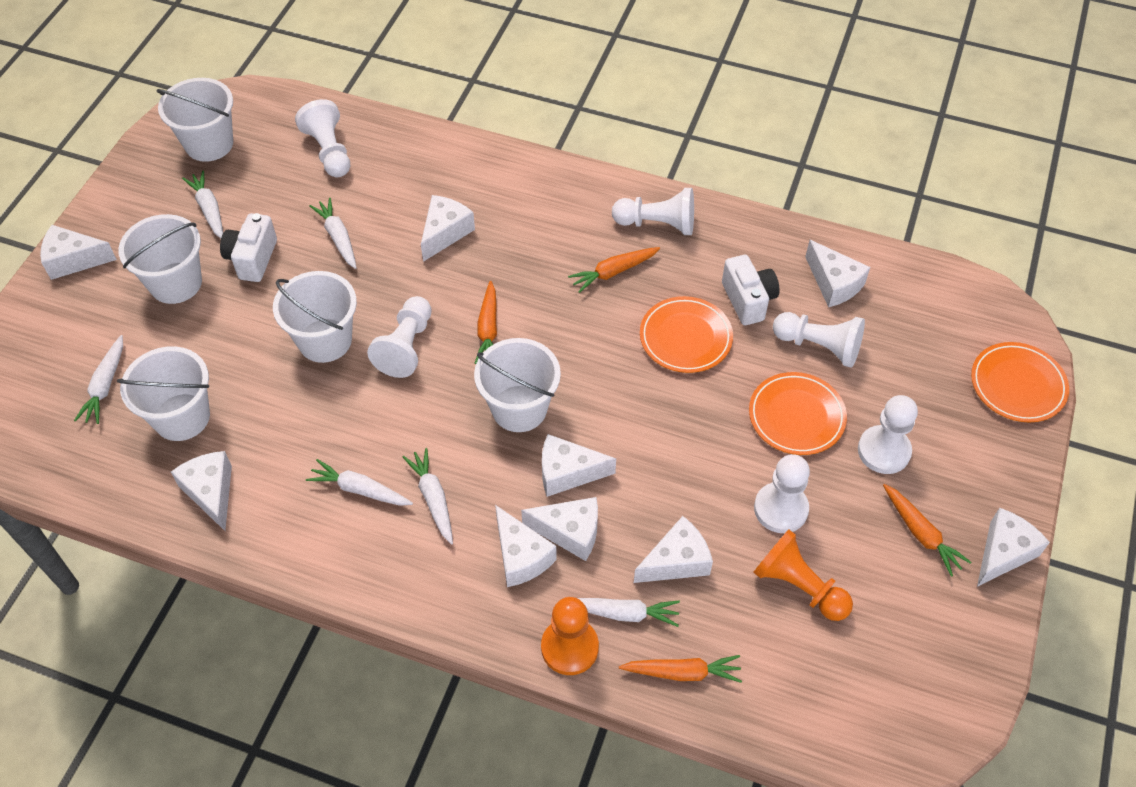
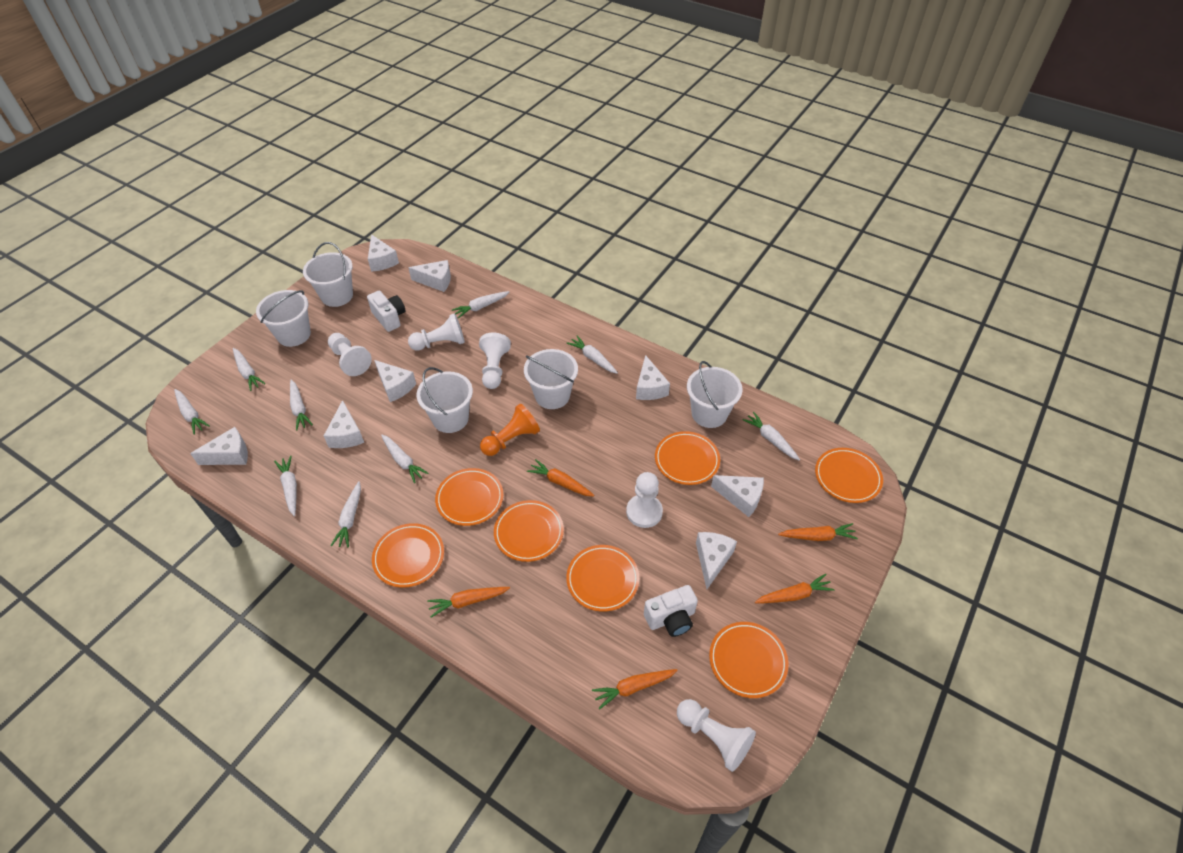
orange carrot: [475,281,497,364] [568,247,660,293] [619,655,742,683] [883,484,971,577] = 4 -> [427,587,510,618] [527,459,594,497] [592,669,678,710] [755,574,835,603] [778,523,858,541] = 5
orange pawn: [541,597,599,675] [753,529,853,621] = 2 -> [480,404,540,456] = 1
orange plate: [640,296,733,373] [749,372,847,455] [971,342,1069,422] = 3 -> [372,523,444,588] [435,468,503,526] [494,500,564,562] [566,545,639,612] [655,431,720,485] [709,622,788,698] [815,448,883,503] = 7
white carrot: [74,335,123,424] [182,171,223,238] [306,459,413,506] [309,198,357,269] [403,448,453,544] [577,598,680,627] = 6 -> [174,389,210,435] [233,348,266,391] [274,456,297,516] [290,379,313,430] [331,481,361,547] [381,435,429,483] [452,291,509,319] [567,336,618,374] [743,412,800,460] = 9
white cheese: [40,225,117,280] [171,451,232,531] [421,195,475,262] [495,505,557,587] [521,497,598,561] [542,434,616,497] [634,516,713,583] [805,240,870,307] [977,508,1050,587] = 9 -> [190,427,248,465] [324,400,364,448] [368,234,399,272] [374,360,416,402] [408,260,451,292] [636,355,670,400] [696,532,737,589] [711,475,764,517] = 8
white pawn: [295,99,350,177] [367,296,432,378] [612,188,694,235] [754,454,810,533] [773,312,865,368] [858,395,918,474] = 6 -> [328,333,372,376] [408,313,465,351] [479,333,511,389] [626,472,663,528] [677,699,756,772] = 5

